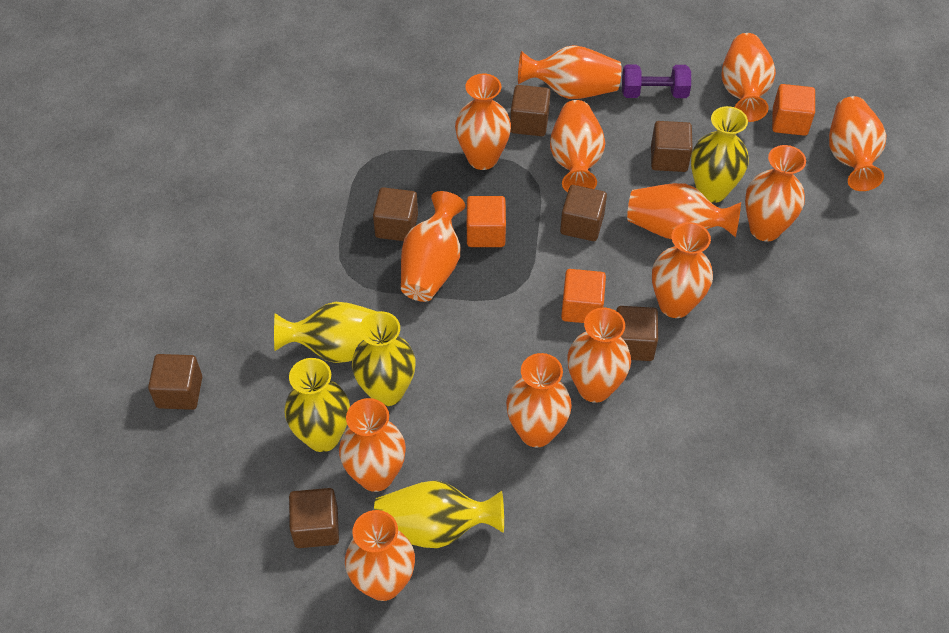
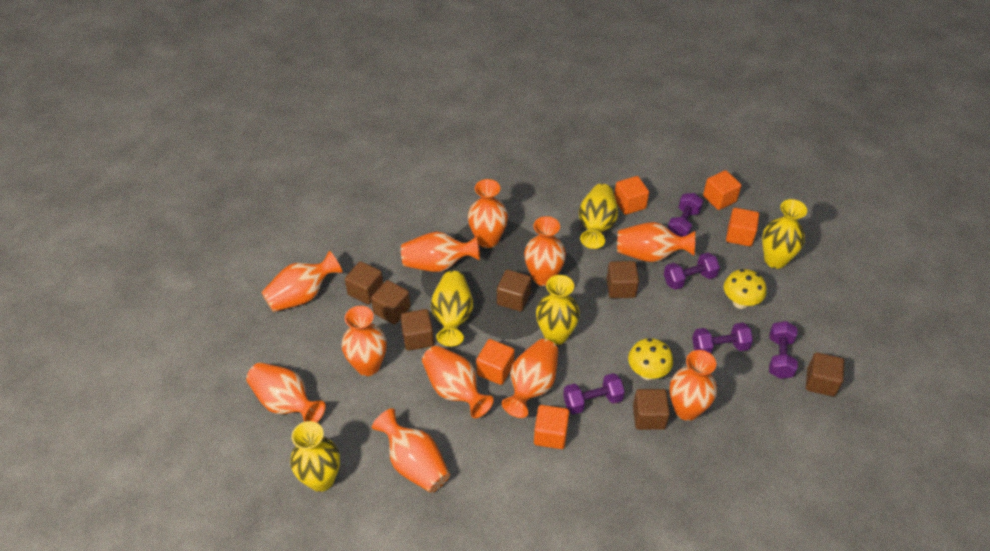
orange cube: [467,196,506,247] [561,269,606,323] [772,84,815,136] = 3 -> [476,339,515,385] [534,405,569,449] [614,176,649,215] [703,170,741,210] [726,208,759,246] = 5
orange vase: [339,398,406,492] [345,510,415,601] [401,191,465,302] [455,74,511,170] [506,353,572,447] [518,45,621,99] [550,100,605,192] [567,308,631,403] [627,183,741,239] [652,222,713,318] [721,33,776,122] [745,145,806,241] [829,96,886,191] = 13 -> [246,362,326,423] [261,251,343,312] [341,306,387,376] [372,408,450,493] [401,232,480,272] [422,345,494,418] [468,179,508,248] [502,339,559,418] [524,216,566,286] [617,222,695,262] [670,350,717,421] = 11
purple dumbbell: [622,64,691,98] = 1 -> [563,373,625,414] [664,252,720,290] [668,193,703,237] [692,323,753,354] [769,321,798,379] = 5
yellow mushroom: none = 0 -> [628,338,673,380] [724,269,767,309] = 2

